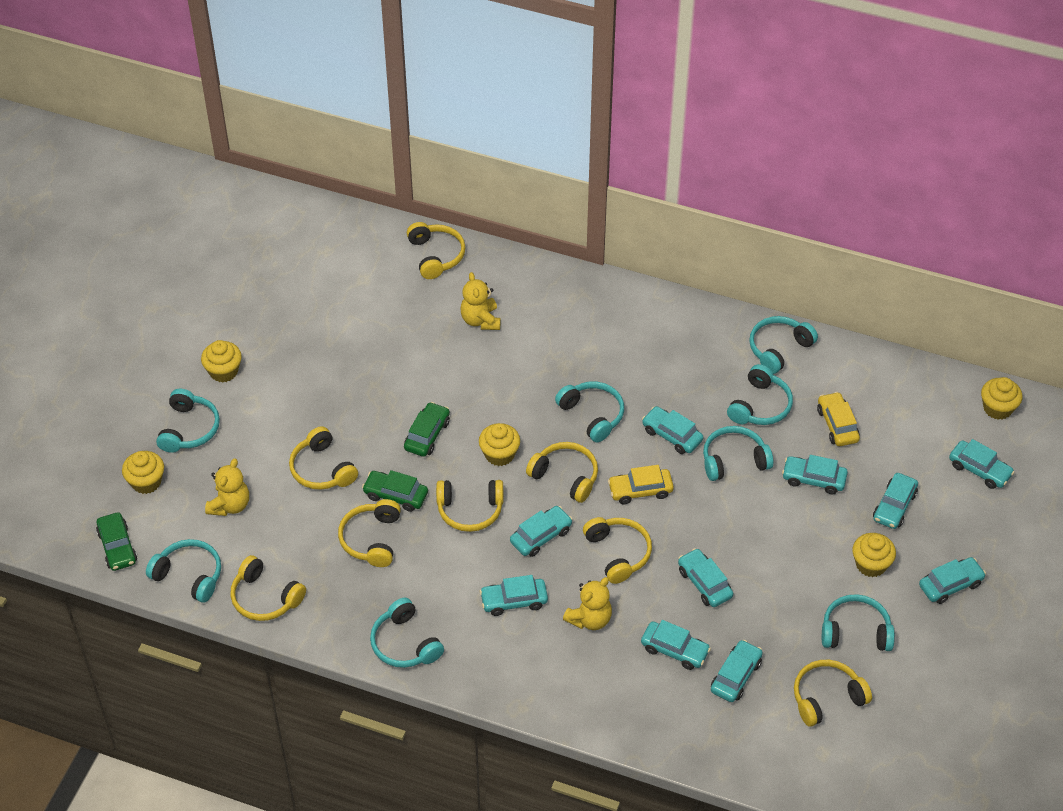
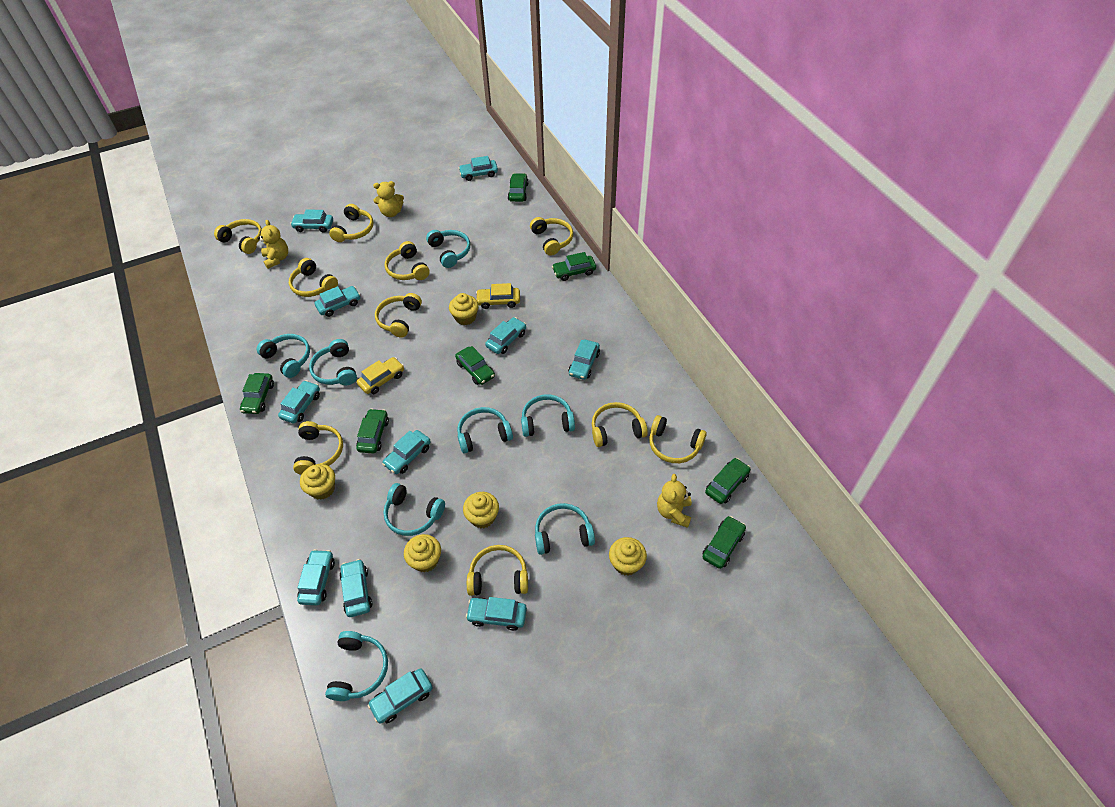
green car: [96,512,137,571] [362,470,428,512] [404,402,450,457] = 3 -> [240,373,274,414] [356,409,389,454] [455,346,495,385] [508,173,529,202] [552,252,596,281] [703,516,746,569] [705,458,751,504] = 7
turquoise car: [480,575,548,616] [510,506,573,557] [641,620,711,670] [642,406,703,454] [678,548,733,607] [711,640,763,702] [782,455,848,494] [873,473,918,529] [919,557,986,604] [949,439,1015,489] = 10 -> [278,380,320,424] [290,209,333,233] [297,549,335,606] [315,286,360,317] [339,559,372,617] [367,669,433,724] [382,430,431,474] [458,156,498,181] [466,597,527,631] [485,317,526,354] [568,340,600,380] = 11
yellow headphones: [230,555,306,621] [289,426,358,490] [338,499,401,567] [407,222,466,279] [436,480,503,532] [526,442,598,503] [583,517,652,584] [794,660,872,727] = 8 -> [214,219,262,254] [289,258,338,297] [293,421,343,475] [329,204,373,242] [375,293,422,338] [385,241,430,280] [467,545,528,596] [530,217,573,256] [592,402,648,447] [649,415,707,463] = 10

